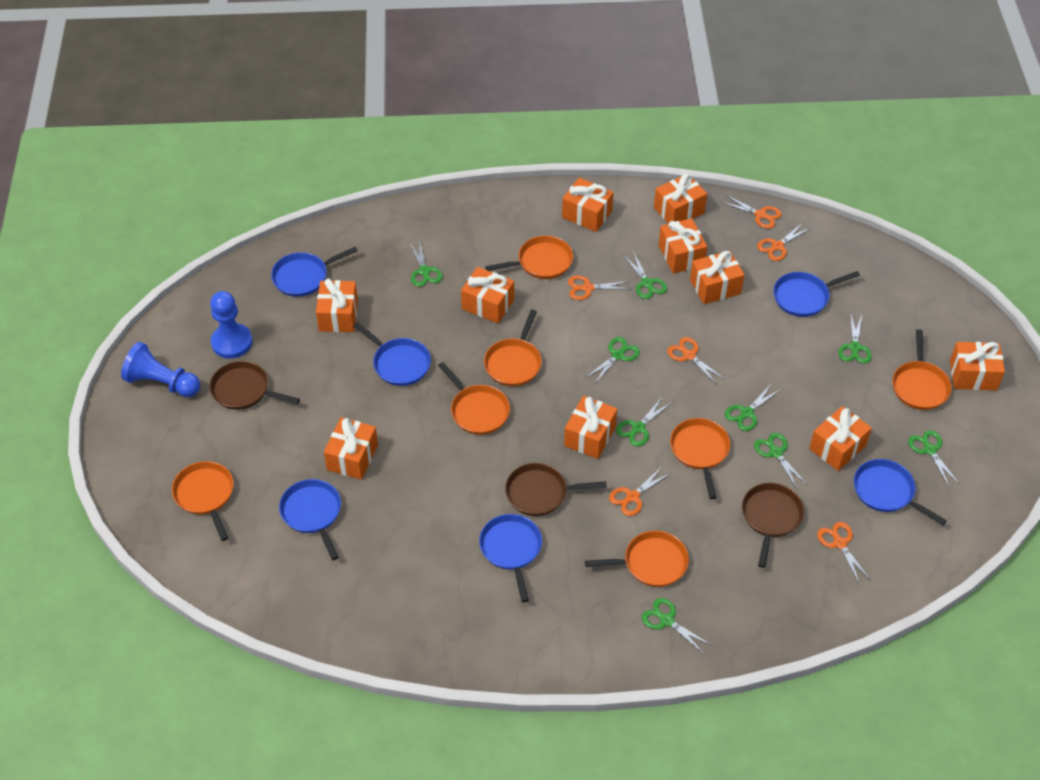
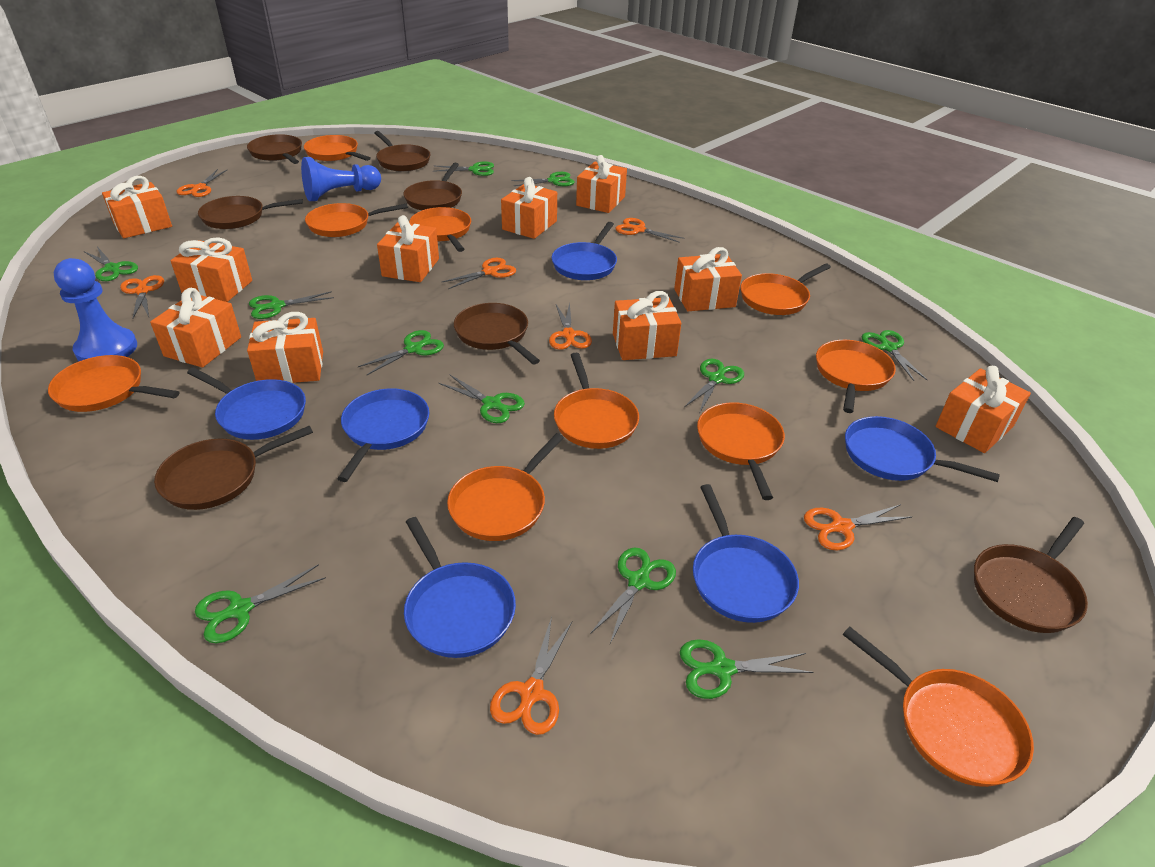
brown pan: [209,361,300,410] [505,463,607,516] [742,483,804,568] = 3 -> [154,426,313,510] [198,196,303,229] [247,134,302,164] [374,131,430,172] [403,163,462,210] [454,303,540,364] [974,517,1088,633] = 7
green scissors: [409,239,442,287] [585,337,640,383] [616,396,672,446] [624,251,667,299] [642,598,711,654] [725,383,781,431] [754,433,807,488] [839,315,872,364] [908,430,959,487] = 9 -> [84,247,138,281] [195,564,326,643] [249,291,334,319] [358,330,444,375] [435,161,494,176] [439,374,525,423] [511,172,575,186] [590,548,676,644] [680,639,813,699] [684,359,744,414] [862,330,927,381] = 11
orange pan: [172,461,234,541] [438,362,510,435] [484,310,542,386] [485,236,573,279] [585,531,689,587] [670,418,730,499] [892,329,952,410] = 7 -> [48,355,179,412] [304,135,371,161] [305,203,408,237] [409,207,471,252] [447,433,564,541] [554,353,639,449] [697,402,785,500] [741,263,831,315] [816,340,896,413] [843,627,1034,787] = 10
orange scissors: [568,275,630,300] [609,467,671,516] [667,337,725,385] [721,195,782,229] [757,224,811,261] [817,522,870,584] = 6 -> [120,275,164,319] [176,169,227,197] [441,258,516,289] [490,617,573,735] [549,302,592,350] [615,218,685,243] [804,504,912,551] = 7

